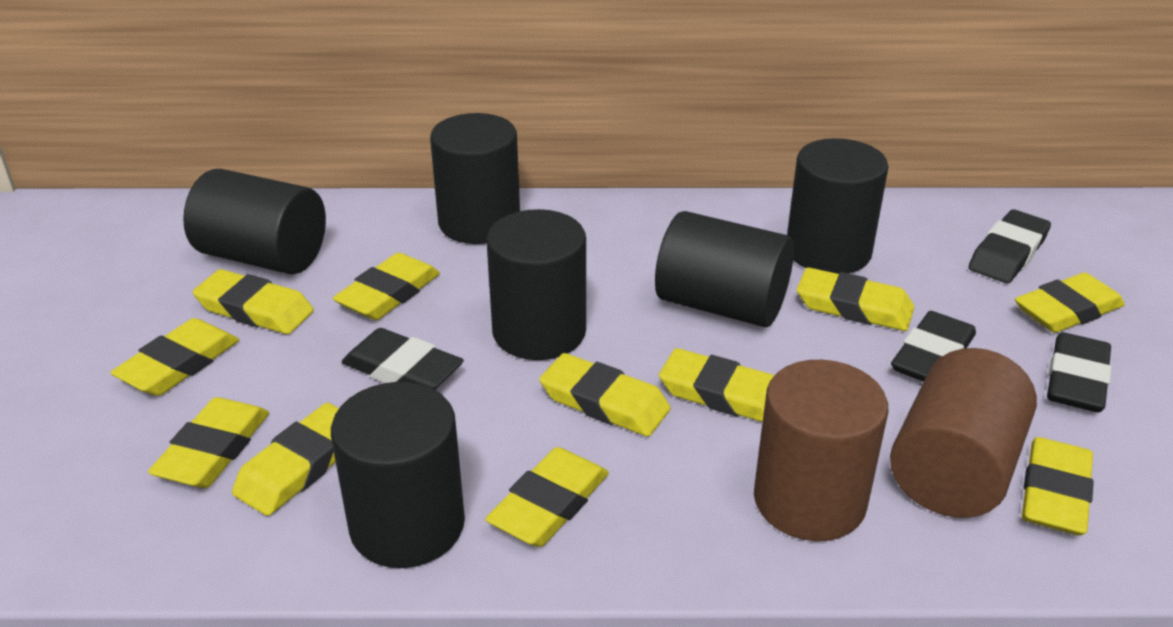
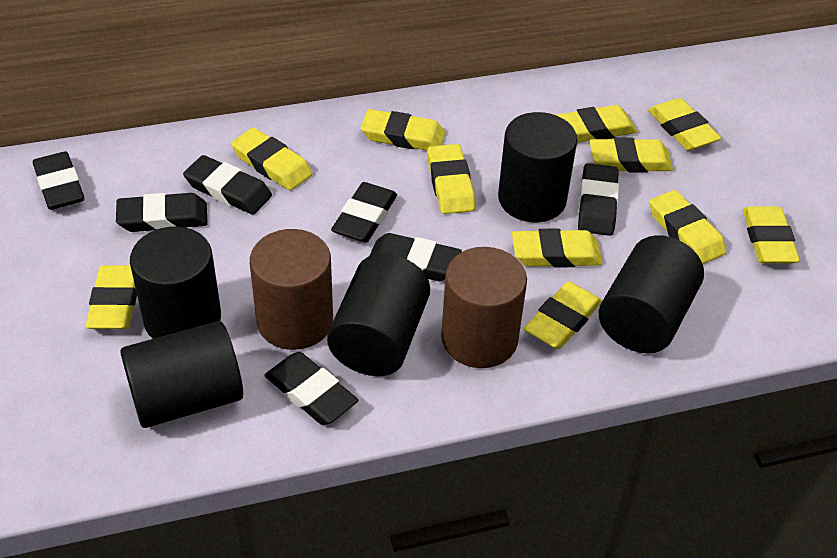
black cylinder: [183,169,326,274] [331,382,465,568] [430,113,520,244] [487,209,586,360] [655,211,794,327] [787,138,888,274] = 6 -> [120,321,243,428] [130,226,221,339] [327,253,430,376] [498,112,577,222] [599,235,704,353] = 5
black eraser: [342,328,464,390] [891,311,976,382] [968,209,1051,283] [1047,332,1112,412] = 4 -> [33,151,84,210] [116,193,208,232] [183,155,272,215] [264,352,358,425] [331,182,397,242] [370,233,462,281] [578,163,619,236] = 7

